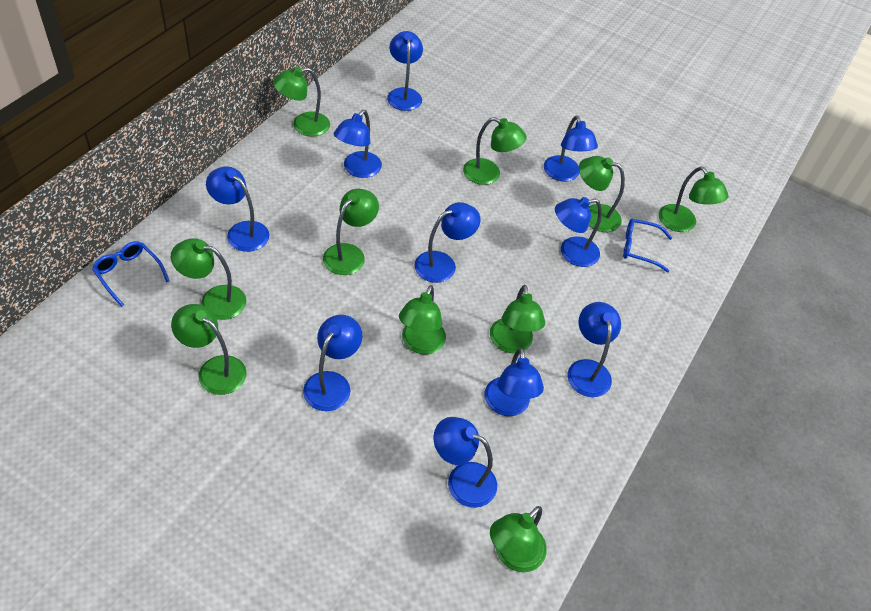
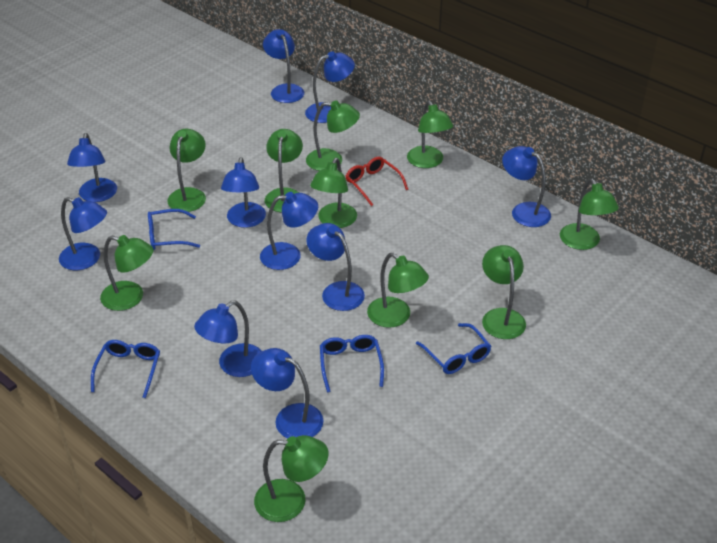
blue glasses: [92,241,169,307] [623,219,672,272] = 2 -> [91,340,160,398] [148,209,200,250] [320,335,384,392] [416,323,491,374] = 4
red glasses: none = 0 -> [346,157,409,206] = 1

